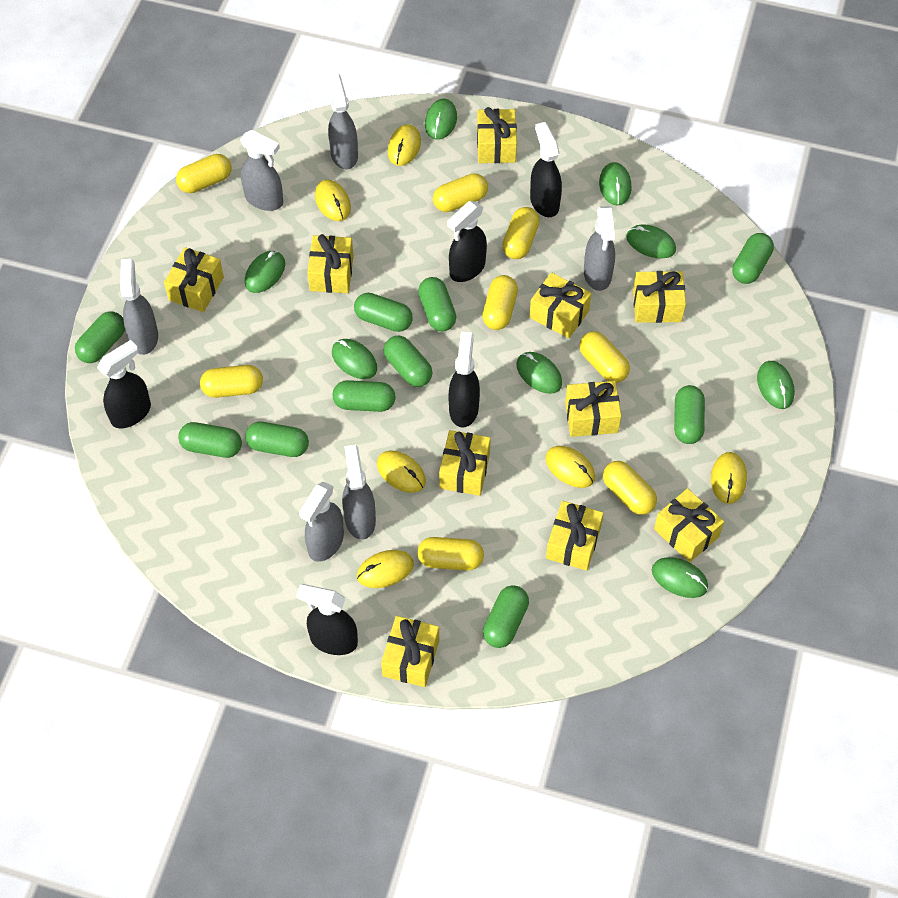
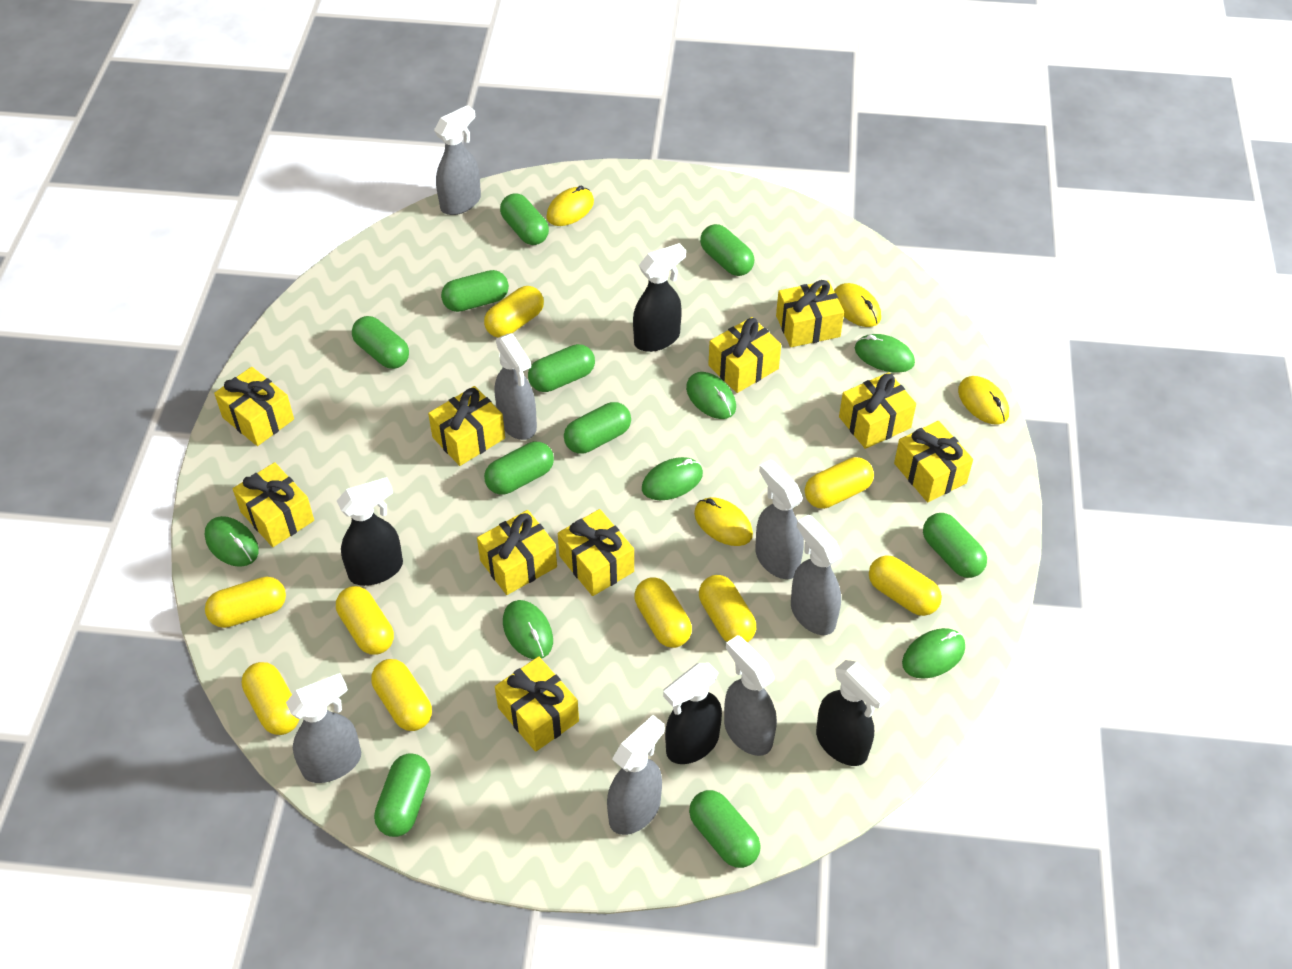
black spray bottle: [97,340,151,428] [296,584,358,655] [447,201,487,282] [449,332,480,427] [530,122,562,217] = 5 -> [337,477,403,586] [633,243,686,352] [663,663,722,764] [816,660,890,766] = 4
green mouse: [245,251,285,293] [332,339,377,379] [425,99,457,140] [516,352,562,394] [599,162,631,205] [626,224,676,259] [652,557,708,598] [757,361,795,409] = 8 -> [205,516,259,567] [503,600,553,659] [642,457,703,500] [686,372,736,419] [855,334,915,373] [902,628,965,679] = 6
grey spray bottle: [120,259,158,355] [240,130,283,211] [299,482,344,562] [328,74,358,169] [342,445,376,540] [584,206,615,291] = 6 -> [286,673,361,783] [434,105,481,215] [495,333,537,440] [607,715,665,835] [724,635,777,756] [755,460,804,579] [791,515,842,635] = 7
yellow capsule: [176,154,231,193] [200,365,263,398] [417,537,484,570] [433,173,488,212] [482,275,518,330] [502,207,539,259] [579,331,630,383] [603,461,657,515] = 8 -> [205,577,286,628] [242,662,300,735] [336,586,394,655] [371,659,432,731] [484,286,544,338] [635,577,692,648] [699,575,756,642] [805,457,874,509] [869,555,942,616] = 9
yellow mouse: [315,180,351,221] [357,550,414,588] [377,451,426,493] [388,124,421,166] [545,446,595,488] [711,452,747,504] = 6 -> [546,185,594,226] [694,497,753,546] [834,283,881,327] [958,376,1009,424] = 4

